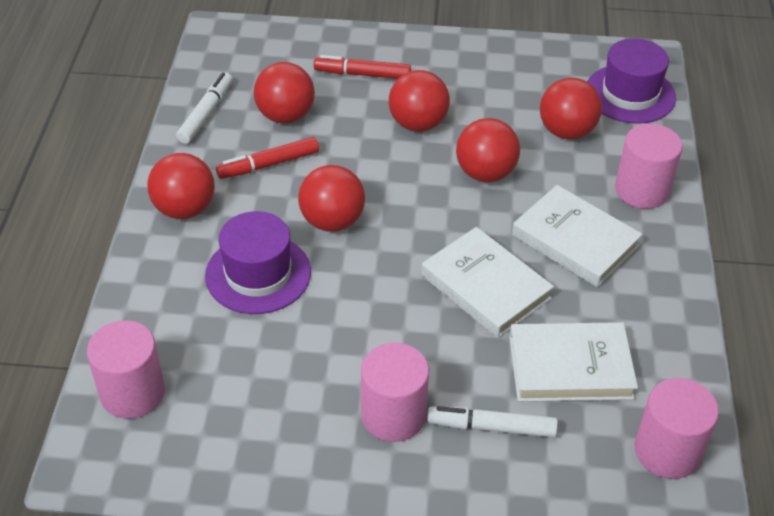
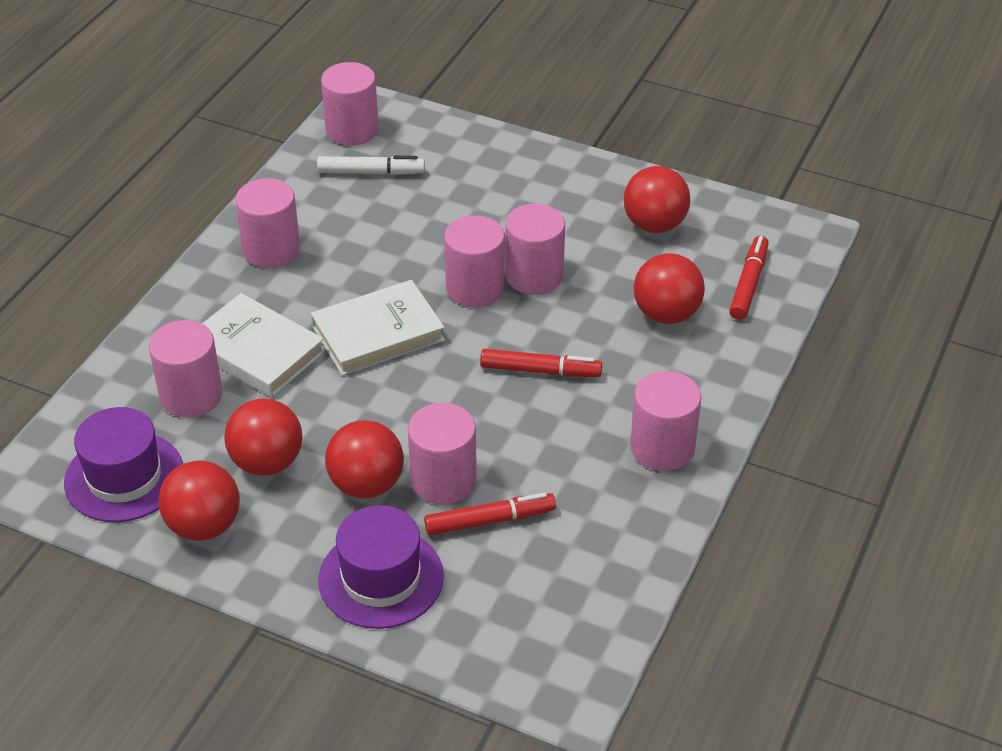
pink cylinder: [87,320,165,419] [361,343,429,442] [615,124,683,209] [635,378,719,479] = 4 -> [149,320,223,417] [235,178,300,268] [321,62,379,145] [408,403,477,505] [444,215,505,307] [505,204,565,294] [630,371,701,471] = 7
red ball: [147,153,215,219] [254,62,315,124] [298,165,365,232] [389,70,450,132] [456,118,520,182] [540,78,602,140] = 6 -> [158,461,240,541] [224,398,303,476] [325,420,404,498] [624,166,690,233] [634,253,705,324] = 5
red marker: [216,137,319,179] [314,55,411,79] = 2 -> [424,493,556,536] [480,349,602,377] [729,236,769,320] = 3
white book: [421,227,554,338] [509,322,638,402] [512,185,643,288] = 3 -> [202,293,325,398] [311,280,445,376] = 2
white marker: [176,73,233,144] [427,406,558,438] = 2 -> [317,156,425,175] = 1

